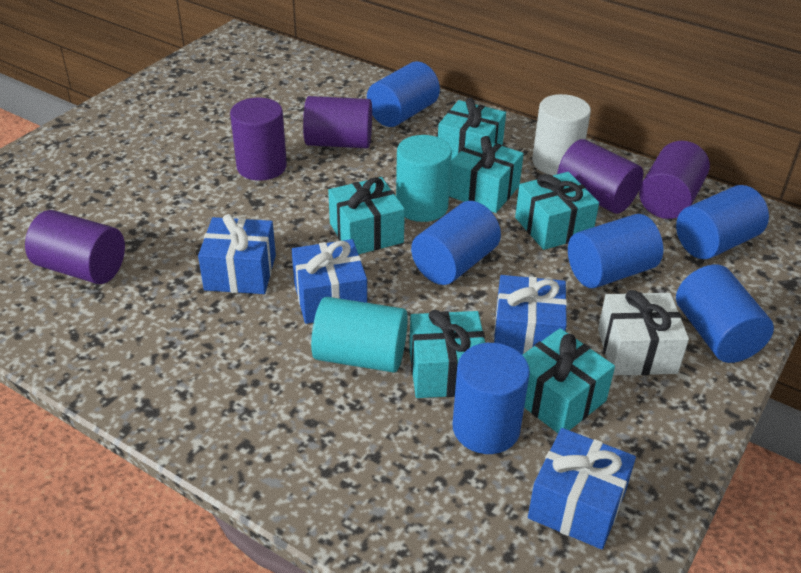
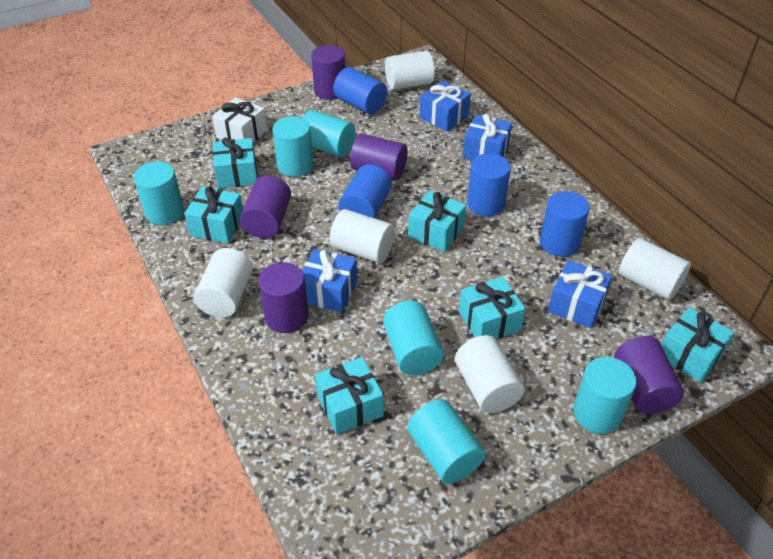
blue cylinder: [367,61,440,127] [411,201,501,285] [453,343,530,454] [568,214,663,288] [676,185,769,259] [676,264,774,363] = 6 -> [333,67,387,114] [339,165,392,218] [467,153,511,216] [540,191,590,257] = 4
turquoise cylinder: [311,297,408,373] [396,135,452,222] = 2 -> [134,162,184,225] [273,116,313,177] [302,110,355,157] [383,301,444,375] [407,399,485,484] [573,357,637,434] = 6
white cylinder: [532,94,591,175] = 1 -> [194,248,253,317] [330,209,395,263] [385,51,435,90] [455,335,525,413] [619,238,691,300] = 5

